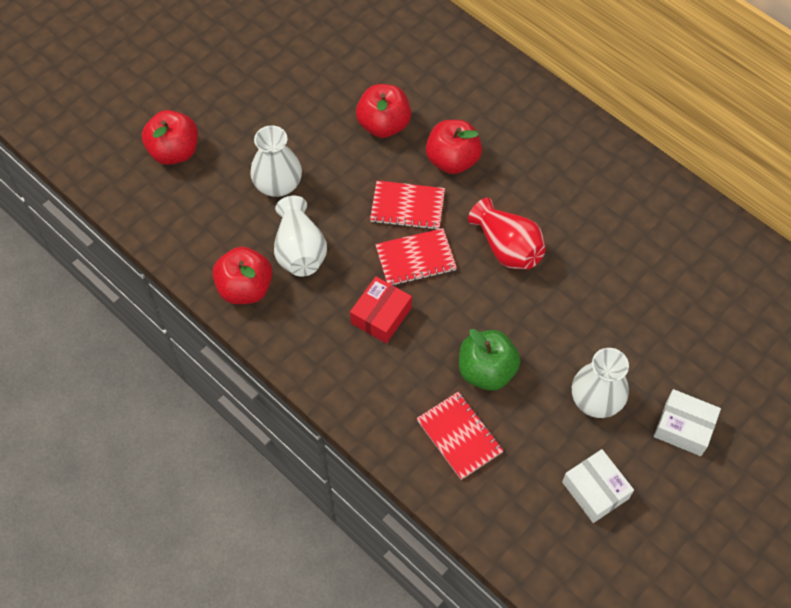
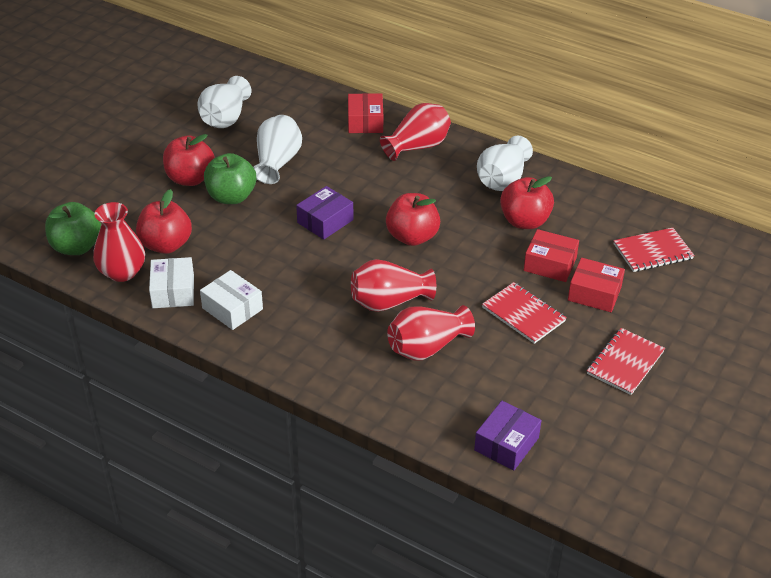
green apple: [459,329,521,391] = 1 -> [45,202,101,255] [204,153,256,204] = 2
purple box: none = 0 -> [296,186,354,240] [474,401,542,471] = 2
red box: [350,276,412,343] = 1 -> [348,93,383,133] [524,229,579,282] [568,258,625,312] = 3
red vase: [468,198,546,269] = 1 -> [93,202,145,282] [351,259,436,312] [380,103,451,161] [387,305,475,361] = 4

